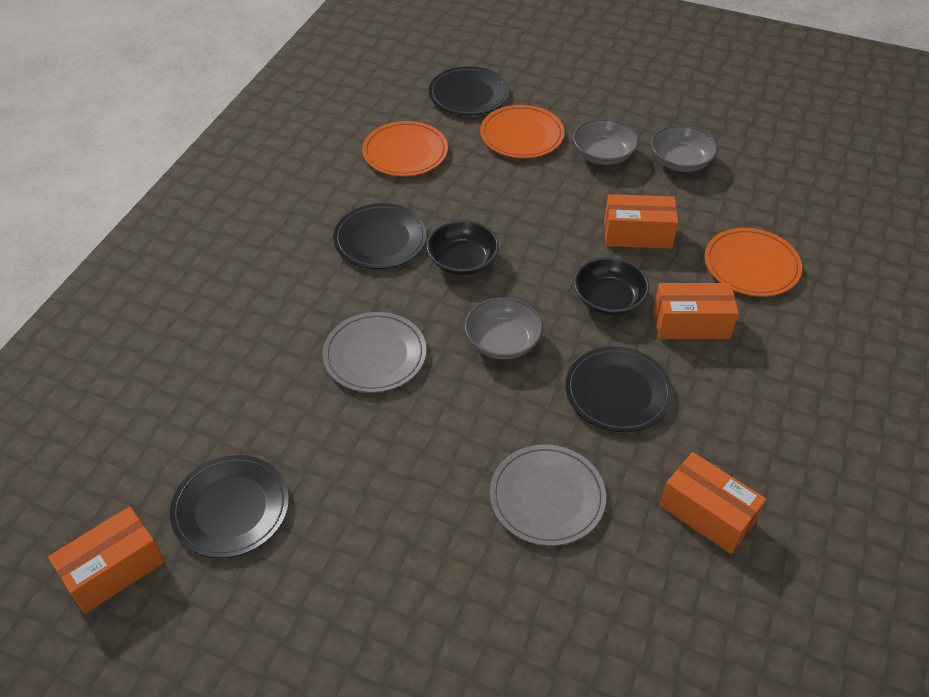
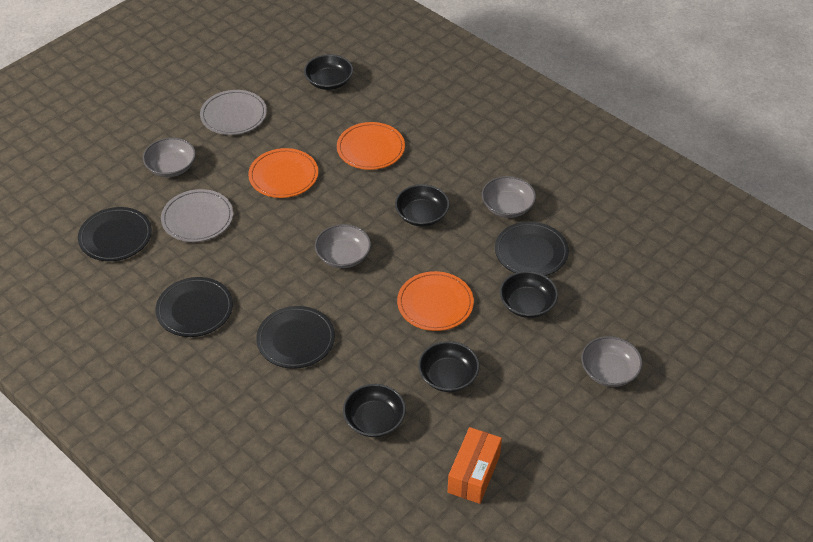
black bowl: [426,220,499,275] [574,257,649,315] = 2 -> [304,54,353,90] [343,384,406,437] [395,184,449,226] [418,341,479,392] [500,271,558,318] = 5
grey bowl: [465,297,543,359] [573,118,639,165] [651,125,718,172] = 3 -> [143,138,196,177] [315,224,371,268] [482,176,536,218] [581,336,642,387] = 4
orange box: [48,506,165,614] [604,194,678,249] [653,283,739,339] [660,452,766,554] = 4 -> [448,427,502,504] = 1

